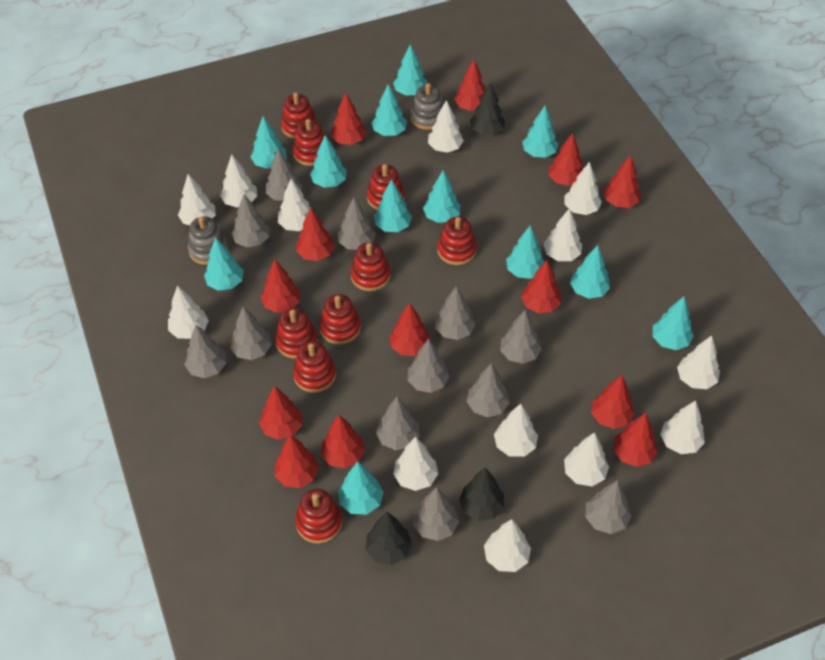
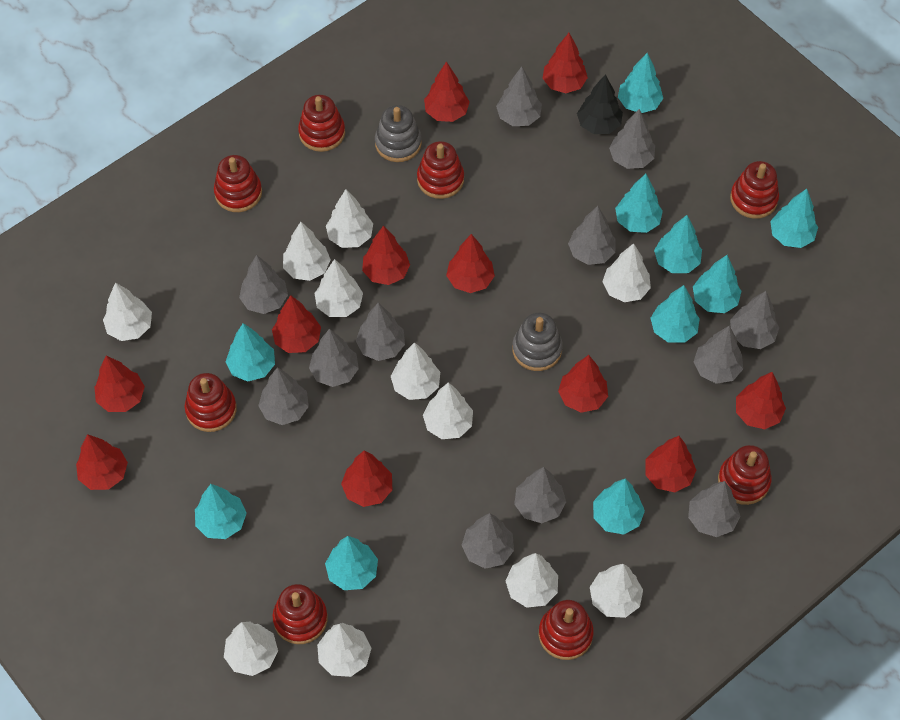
black tree: [366,512,412,565] [459,467,504,521] [470,83,505,135] = 3 -> [577,74,623,134] = 1
red stacking toy: [275,308,318,359] [281,92,317,139] [293,119,325,166] [293,341,336,393] [295,489,343,544] [319,294,361,345] [351,242,391,291] [367,164,405,210] [437,217,477,265] = 9 -> [184,373,237,432] [214,155,262,212] [272,584,328,644] [298,95,345,152] [417,141,464,199] [539,600,594,660] [718,445,772,505] [730,161,779,219] = 8
red tree: [259,385,302,440] [261,259,300,313] [275,435,319,488] [296,208,335,261] [321,415,365,468] [331,93,367,145] [389,302,431,356] [454,59,486,111] [521,260,561,313] [549,133,583,186] [591,375,635,429] [604,155,641,208] [613,413,658,467] = 13 -> [76,434,128,490] [94,355,145,412] [272,295,321,353] [341,450,392,507] [362,226,410,285] [424,61,470,122] [446,234,495,293] [543,33,588,93] [558,355,608,413] [645,436,696,492] [736,372,786,429] = 11
turquoise tree: [204,237,244,291] [251,116,287,169] [310,135,347,188] [338,461,384,515] [371,84,407,136] [374,179,412,232] [393,44,427,96] [423,170,460,223] [506,226,545,279] [522,106,558,158] [570,245,610,299] [653,296,694,350] = 12 -> [195,484,247,539] [226,323,275,381] [325,536,378,590] [593,479,645,535] [615,174,663,233] [618,53,663,113] [651,285,700,343] [654,215,702,273] [693,255,741,313] [770,189,818,248] = 10
white tree: [168,285,209,339] [178,174,216,225] [220,154,257,207] [278,178,311,231] [393,437,438,491] [428,100,464,153] [484,519,531,572] [494,403,538,457] [543,208,582,261] [564,432,609,486] [565,162,602,215] [660,400,705,454] [677,336,720,389] = 13 -> [103,283,152,341] [224,622,278,676] [283,222,331,281] [314,259,363,317] [317,623,371,677] [326,189,373,248] [391,342,440,400] [423,382,473,439] [506,553,558,608] [590,564,643,618] [602,243,651,302] = 11

